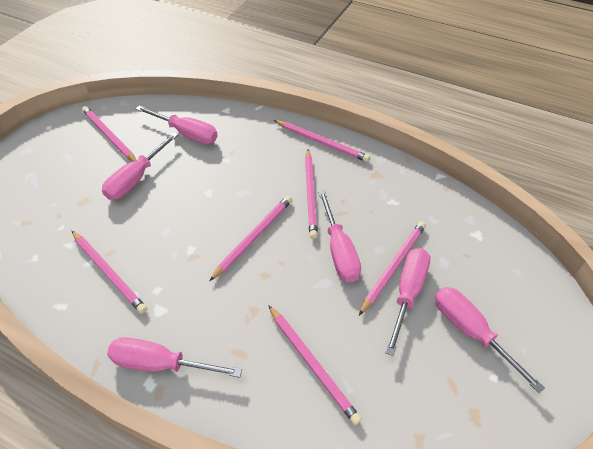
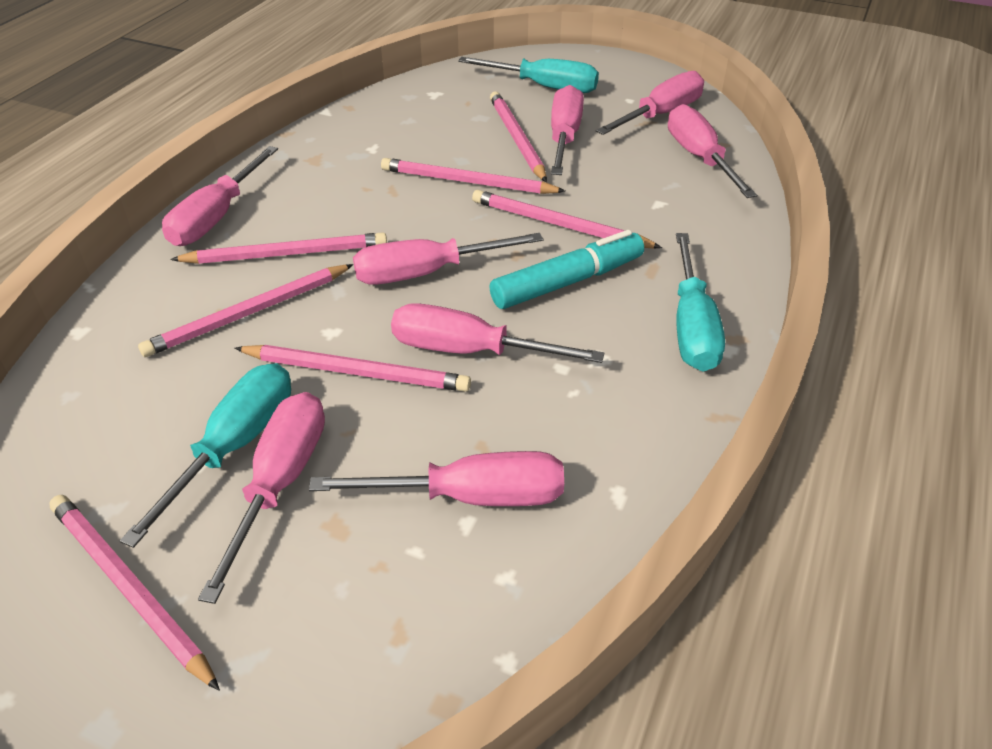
pink screwdriver: [102,132,178,200] [107,337,242,378] [136,106,218,144] [318,190,361,283] [385,248,430,356] [435,287,545,393] = 6 -> [162,146,278,246] [198,392,325,604] [309,451,564,506] [353,233,543,285] [391,303,604,363] [551,85,584,175] [596,71,704,135] [668,104,757,198] = 8
turquoise marker: none = 0 -> [489,230,644,309] = 1
turquoise screwdriver: none = 0 -> [120,363,291,548] [458,57,599,93] [676,233,725,371] = 3

